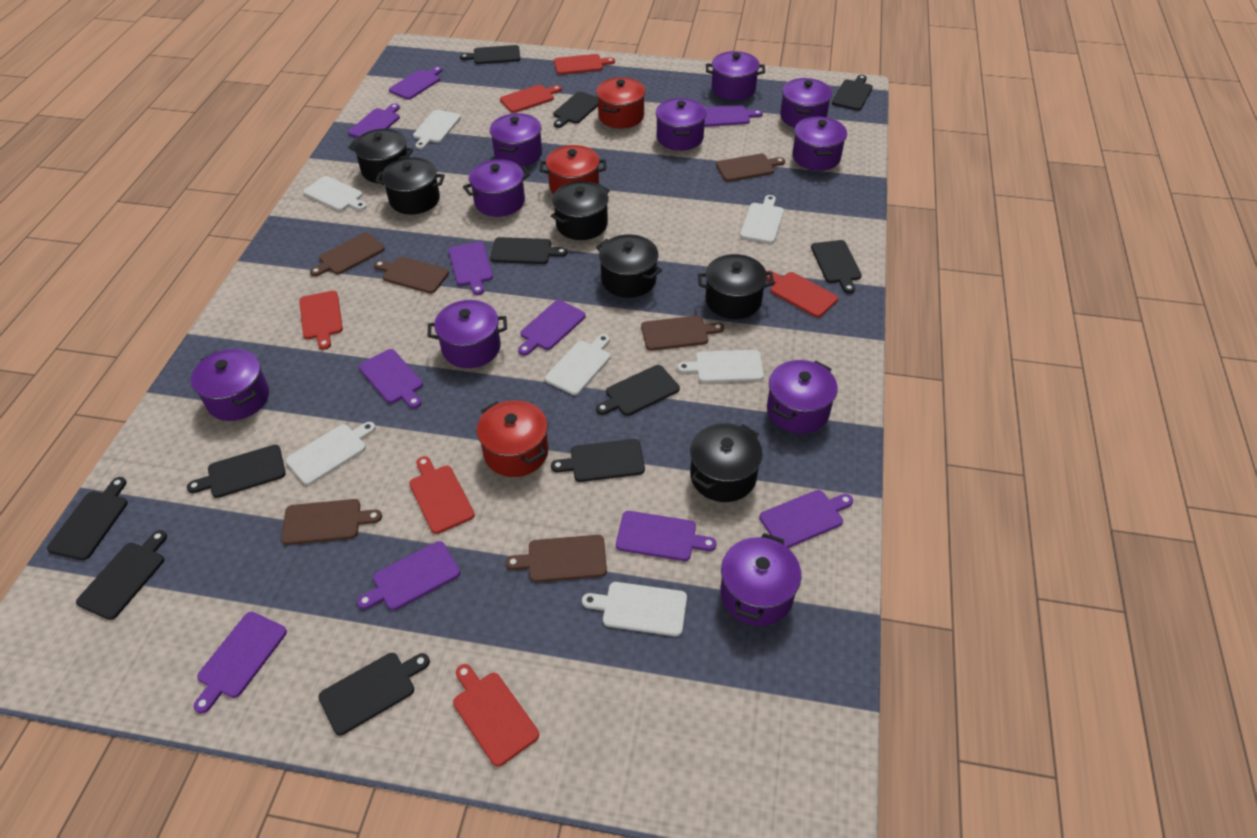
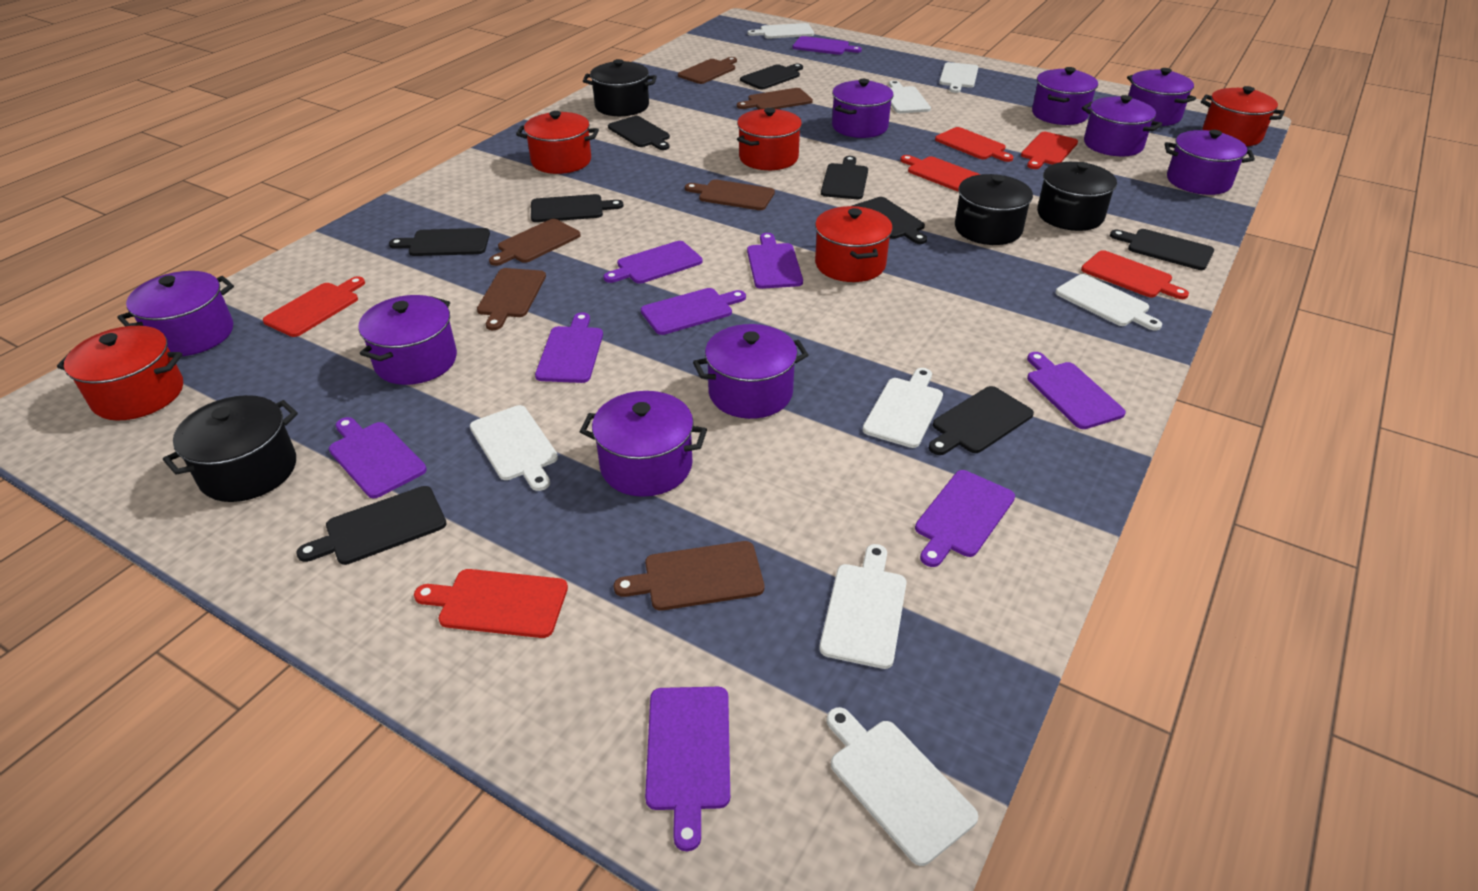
black cutting board: [47,477,128,560] [76,530,167,620] [187,445,286,498] [318,653,430,735] [460,45,520,64] [490,237,567,264] [551,439,645,482] [553,92,598,128] [596,365,680,416] [811,240,862,294] [832,75,873,111] = 11 -> [296,486,447,565] [389,228,490,256] [531,194,624,222] [608,116,670,150] [740,64,803,89] [821,156,868,199] [852,197,927,244] [929,386,1034,455] [1110,229,1214,270] = 9
black pot: [348,129,414,183] [375,157,445,215] [551,181,610,240] [596,234,662,298] [690,423,763,502] [698,254,774,319] = 6 -> [163,395,298,502] [583,59,657,116] [955,174,1033,245] [1037,162,1117,231] = 4
purple cutting board: [194,612,287,714] [348,103,400,138] [357,541,460,610] [359,349,423,408] [389,66,442,100] [449,242,493,295] [518,300,586,355] [616,511,716,561] [704,105,763,127] [759,490,853,548] = 10 -> [329,417,427,498] [535,312,603,383] [603,241,703,284] [641,288,746,335] [645,687,730,851] [747,233,803,289] [793,36,862,55] [915,470,1015,567] [1027,352,1126,429] = 9
purple pot: [191,349,269,421] [428,300,507,368] [463,159,530,217] [490,113,542,167] [656,98,707,151] [706,51,765,100] [720,533,801,626] [767,360,838,434] [780,78,832,128] [792,117,847,171] = 10 -> [117,271,234,356] [358,295,457,385] [580,391,707,497] [693,324,808,419] [832,79,894,138] [1032,67,1098,125] [1082,95,1162,156] [1127,68,1196,126] [1165,130,1255,195] = 9
red pot: [477,400,548,477] [540,145,606,195] [596,77,646,129] = 3 -> [57,326,183,421] [516,111,599,174] [737,108,802,170] [815,206,893,282] [1201,86,1285,146] = 5
white cutting board: [286,422,376,485] [303,176,367,211] [413,110,461,149] [545,334,610,395] [582,582,687,636] [677,350,764,383] [740,195,784,243] = 7 -> [470,405,558,491] [748,23,814,39] [819,544,907,669] [827,707,978,866] [862,368,943,448] [889,80,931,113] [939,62,978,93] [1055,274,1162,330] = 8

